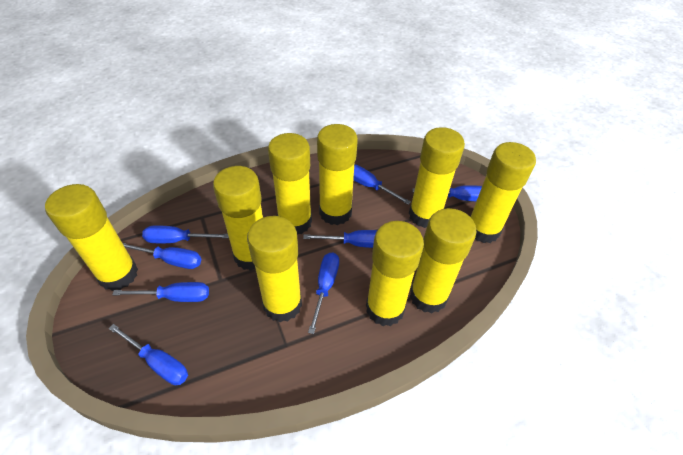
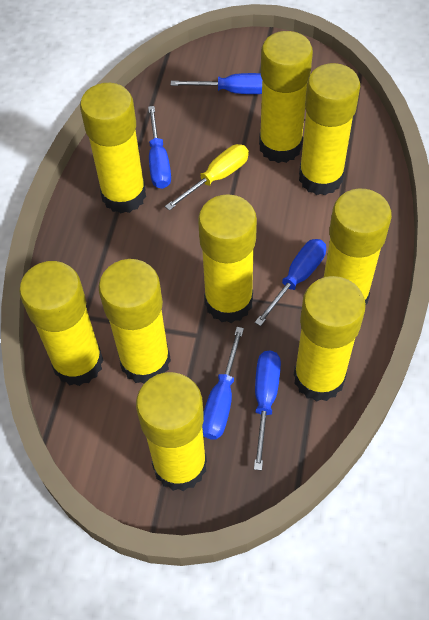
blue screwdriver: [109,324,188,385] [112,282,209,302] [123,243,201,269] [142,225,229,243] [303,230,377,248] [308,252,339,334] [353,164,411,205] [412,185,482,201] = 8 -> [148,106,171,189] [171,73,262,94] [202,327,244,440] [254,350,281,471] [255,239,326,326] = 5
yellow screwdriver: none = 0 -> [165,144,249,211] = 1

